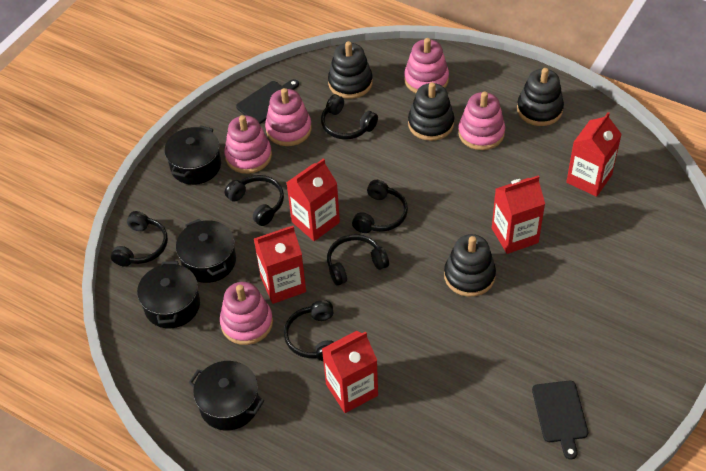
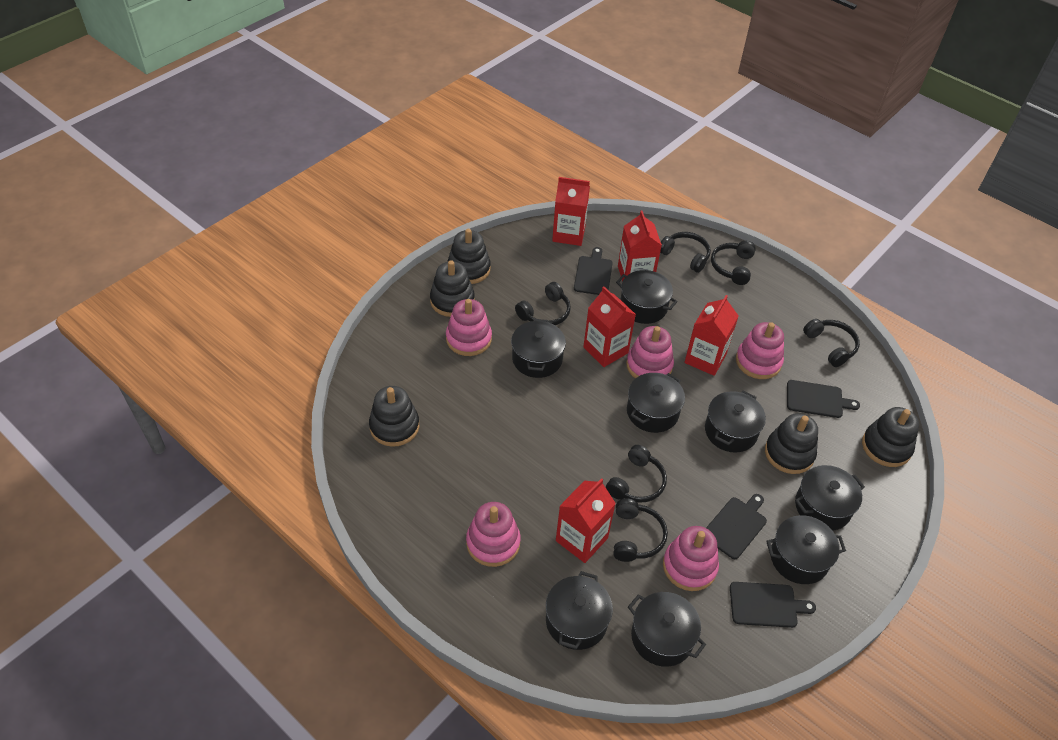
black cutting board: [236,79,299,124] [532,381,588,460] = 2 -> [574,247,613,295] [706,494,767,559] [730,582,816,628] [787,380,860,418] = 4
black pot: [137,261,200,328] [165,125,221,185] [176,219,236,283] [188,361,264,431] = 4 -> [511,319,566,378] [546,571,613,650] [616,270,678,324] [627,373,685,433] [628,592,706,667] [705,391,766,453] [766,515,846,584] [795,465,865,530] = 8
black stacking toy: [328,41,373,99] [408,82,454,141] [444,234,496,297] [517,68,564,126] = 4 -> [369,386,419,447] [430,260,475,317] [447,229,490,284] [765,413,818,474] [862,407,919,467] = 5

